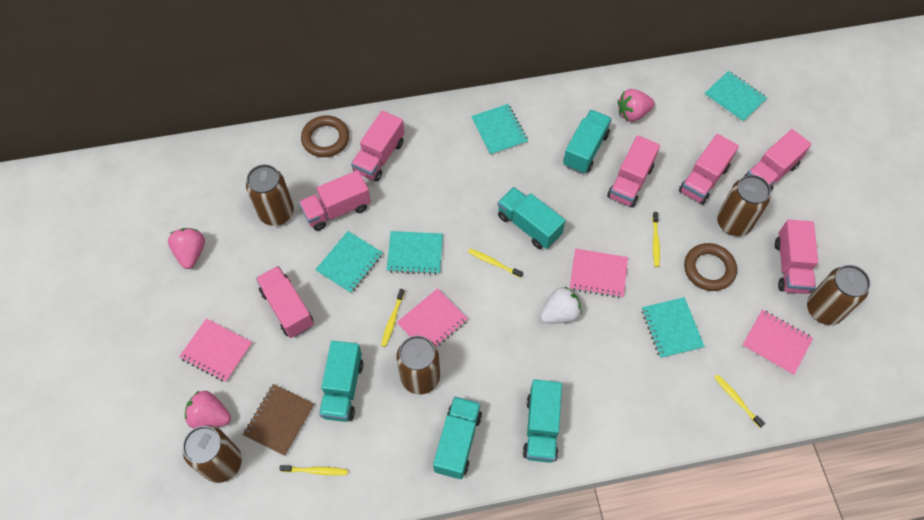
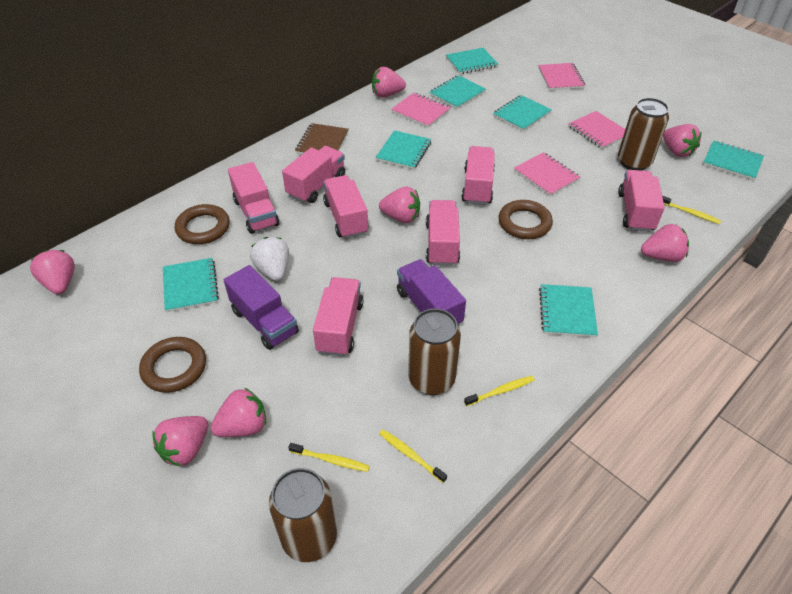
brown can: [183,426,242,483] [246,164,294,226] [396,336,440,394] [717,175,771,236] [807,265,871,325] = 5 -> [269,468,337,562] [408,309,461,395] [618,98,669,171] = 3
brown ring: [301,116,349,157] [684,243,737,291] = 2 -> [139,337,206,393] [175,204,230,244] [499,200,553,239] = 3
pink strawberry: [168,228,205,269] [185,391,231,428] [618,89,655,122] = 3 -> [30,250,75,295] [153,416,208,467] [210,388,266,437] [372,67,406,98] [379,186,420,223] [641,224,689,262] [663,124,702,157] = 7
purple truck: none = 0 -> [224,265,299,350] [397,259,466,326] = 2
turquoise notebook: [315,231,383,293] [387,231,443,275] [471,104,528,156] [642,297,705,358] [704,71,767,123] = 5 -> [163,258,219,312] [376,130,431,169] [429,75,486,109] [446,48,498,74] [493,95,552,131] [539,284,598,337] [703,140,764,180] = 7
turquoise truck: [319,341,363,422] [433,396,482,479] [497,187,565,249] [523,379,562,463] [563,110,612,174] = 5 -> none = 0
yellow toothbrush: [279,465,348,475] [381,289,405,347] [468,249,523,278] [652,212,660,267] [714,375,765,428] = 5 -> [288,443,370,472] [379,430,447,483] [464,376,535,406] [662,196,721,224] = 4

